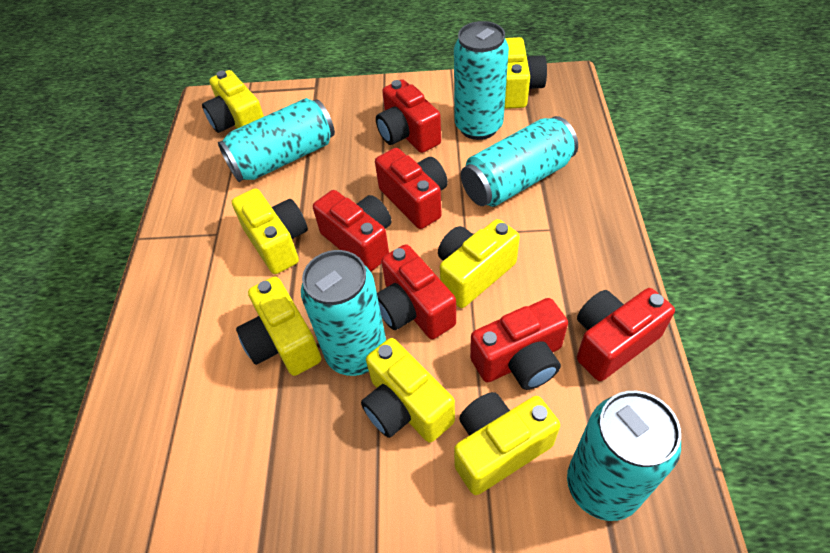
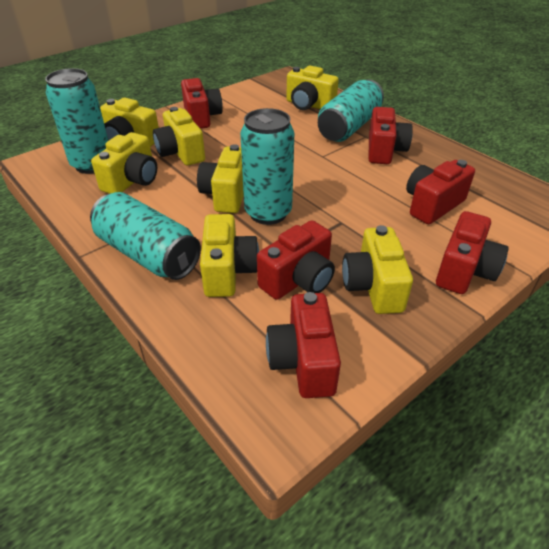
turquoise can: [218,98,335,182] [301,250,386,376] [454,21,509,140] [461,116,578,207] [567,391,681,521] = 5 -> [45,68,108,174] [90,192,201,280] [240,108,294,225] [318,79,384,142] = 4

